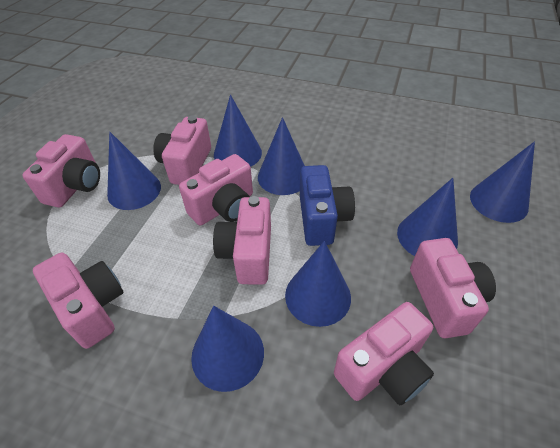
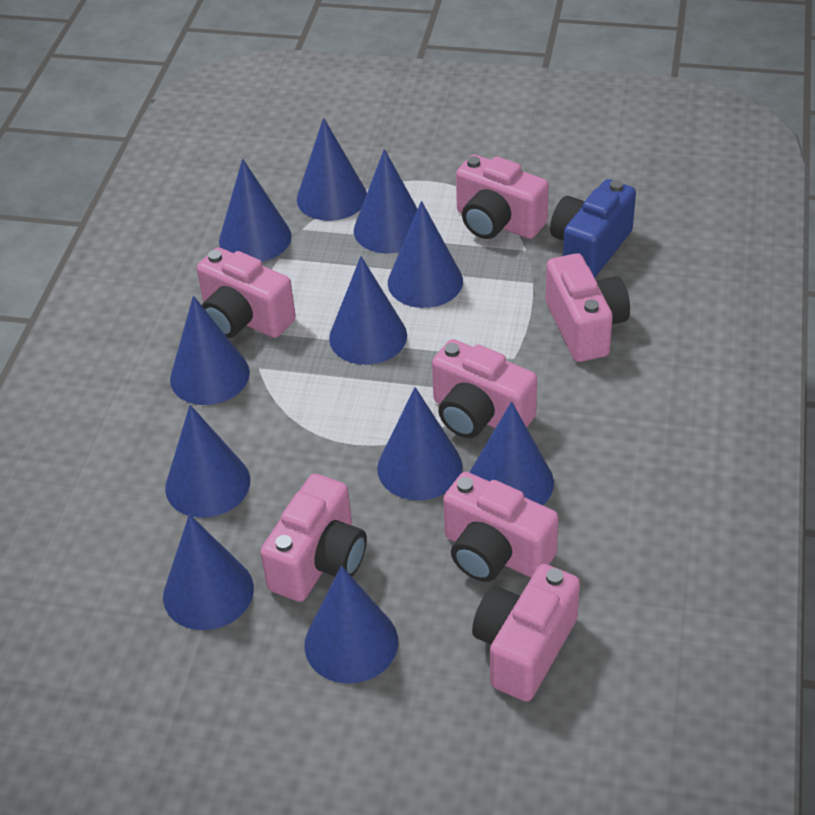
blue cone: [107,132,161,210] [191,306,264,392] [214,95,262,167] [258,117,305,195] [285,241,351,327] [397,178,458,256] [470,141,535,223] = 7 -> [163,514,254,630] [165,405,250,518] [170,296,250,405] [219,159,292,262] [297,118,367,221] [304,566,398,684] [329,256,407,365] [354,149,417,254] [377,387,462,501] [388,201,463,308] [470,402,554,505] = 11

